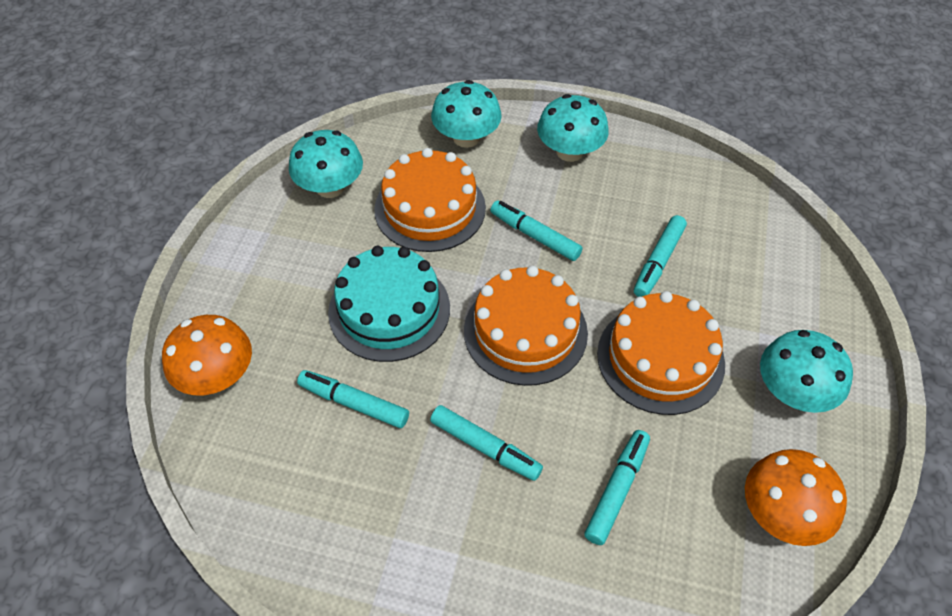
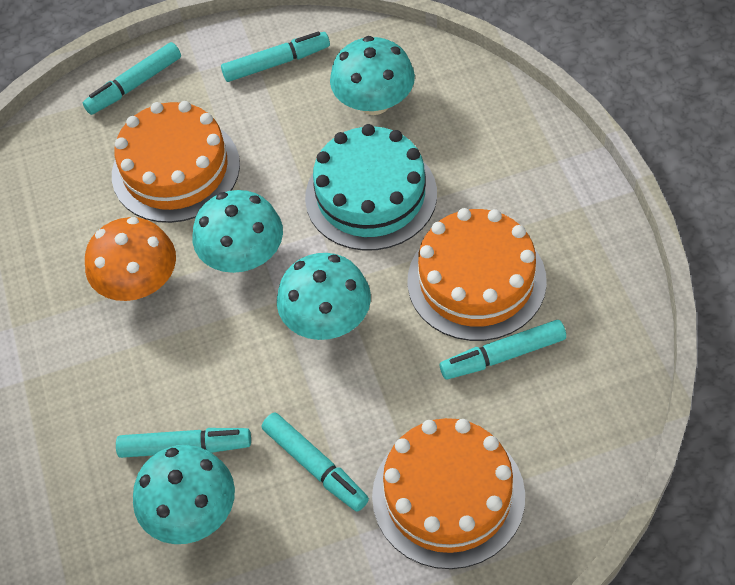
orange mushroom: [162,315,252,395] [745,449,847,546] = 2 -> [85,217,176,301] = 1

